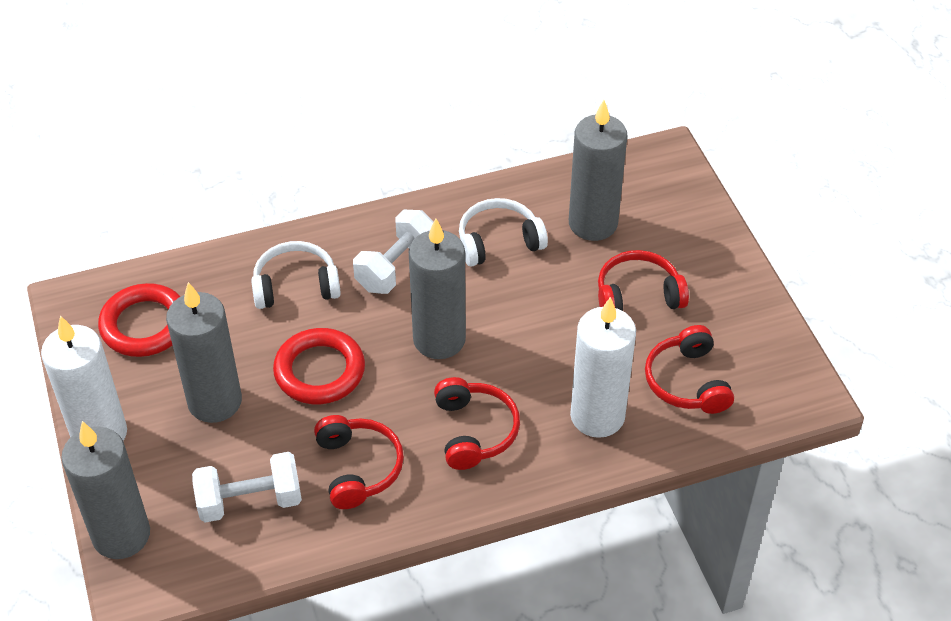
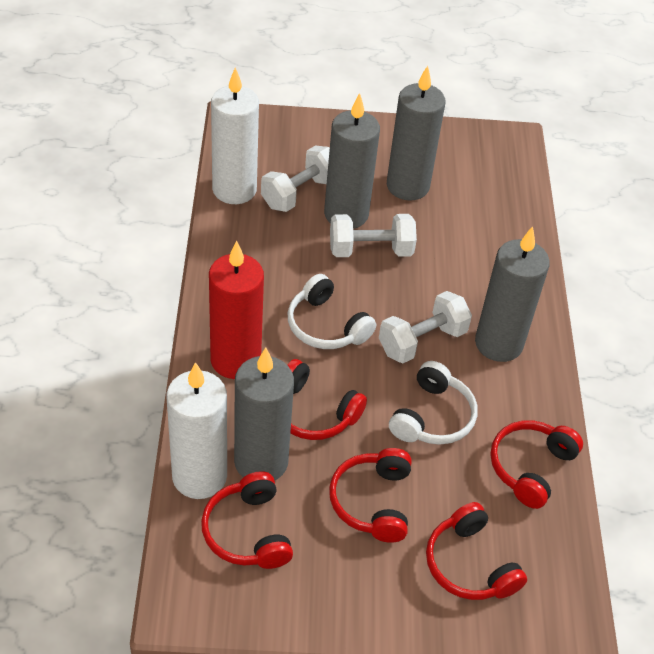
red candle: none = 0 -> [209,241,264,379] = 1
red headphones: [314,415,404,509] [434,377,520,470] [598,250,689,311] [645,325,734,414] = 4 -> [201,471,293,569] [287,359,367,440] [329,448,412,543] [426,502,527,600] [490,420,583,509] = 5
red ring: [98,283,181,357] [273,328,365,404] = 2 -> none = 0
white dumbbell: [192,452,302,523] [353,210,433,294] = 2 -> [261,145,330,212] [330,214,417,257] [379,291,472,363] = 3

